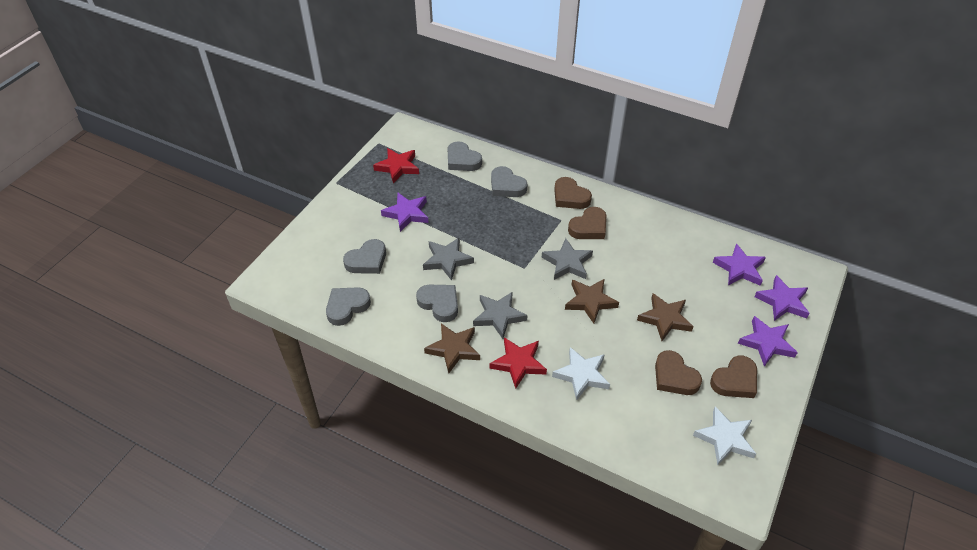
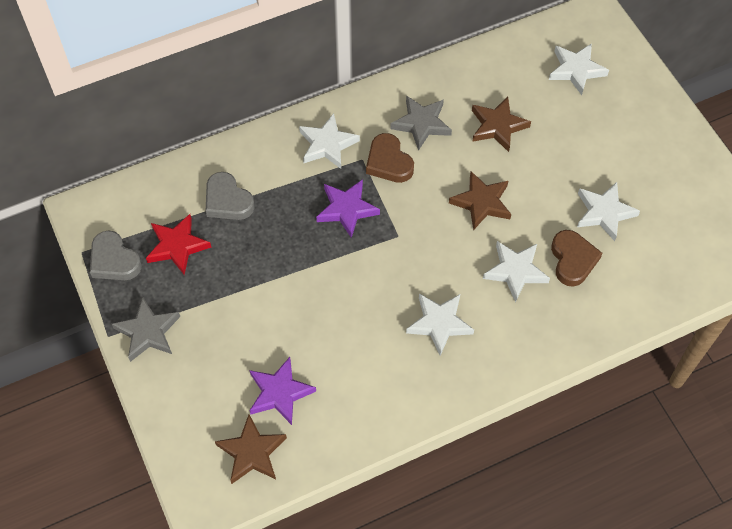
brown heart: [554,177,592,209] [568,207,606,239] [655,350,702,395] [710,356,757,398] = 4 -> [366,133,414,183] [551,230,602,287] = 2
grey heart: [326,287,371,326] [343,239,386,274] [416,285,458,322] [447,141,482,171] [491,166,527,197] = 5 -> [90,230,142,280] [206,172,255,220] = 2
grey star: [423,238,474,281] [473,292,528,339] [542,238,593,280] = 3 -> [112,297,180,362] [390,96,452,151] = 2
purple star: [381,193,429,232] [713,243,766,286] [738,316,798,367] [754,275,810,321] = 4 -> [249,357,316,425] [316,179,380,238] = 2
red star: [373,148,419,184] [489,337,547,389] = 2 -> [146,214,211,275] = 1
white star: [552,347,610,401] [693,407,756,465] = 2 -> [299,113,360,169] [406,293,474,356] [483,241,550,302] [549,43,609,95] [577,182,640,241] = 5

